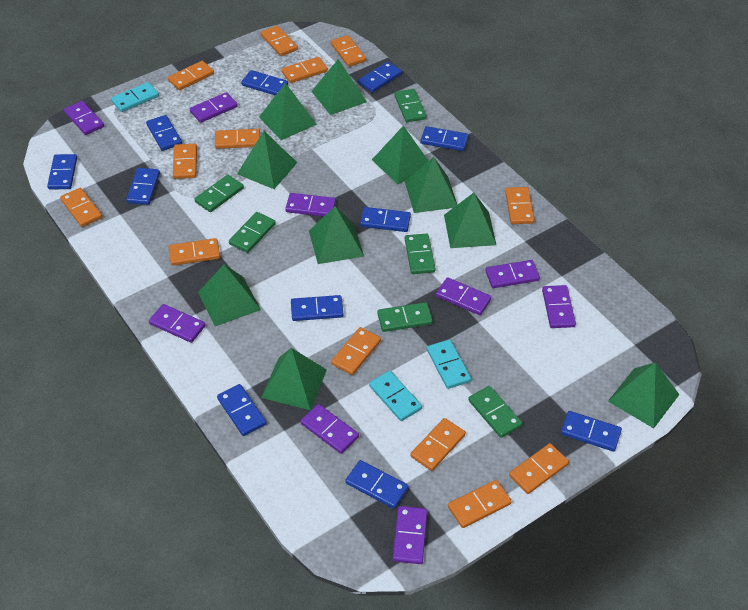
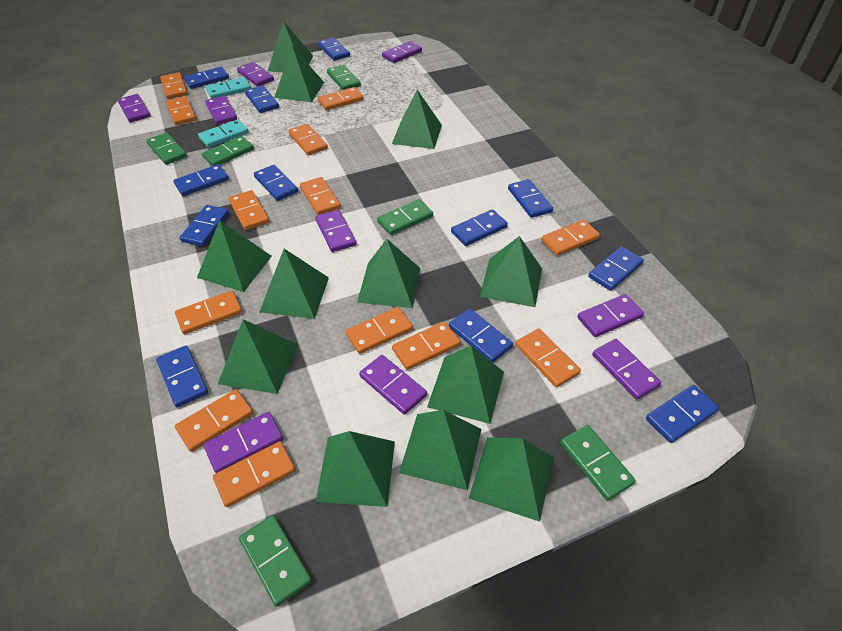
blue domino: [47,154,77,190] [126,168,160,205] [146,115,182,151] [217,384,267,436] [241,70,288,95] [291,295,344,321] [345,460,409,509] [358,62,402,93] [360,207,411,232] [420,126,468,151] [561,411,622,452] = 11 -> [156,346,208,408] [173,164,229,196] [180,205,229,246] [184,67,229,89] [245,85,279,113] [254,165,298,201] [318,38,350,61] [449,308,513,363] [451,209,508,246] [508,179,553,218] [588,246,644,291] [646,385,719,443] = 12
green pyramid: [198,264,261,326] [237,131,297,189] [259,83,317,140] [261,348,327,410] [309,206,364,264] [311,59,367,115] [372,125,428,185] [405,157,457,213] [444,193,496,248] [608,362,679,428] = 10 -> [197,220,272,292] [218,319,298,394] [260,249,329,319] [268,21,313,72] [274,46,324,102] [316,431,395,507] [357,239,420,308] [392,90,442,149] [399,410,481,490] [427,346,504,424] [469,437,554,522] [480,236,542,307] = 12
turquoise domino: [111,82,159,112] [369,371,422,421] [427,339,471,389] = 3 -> [198,119,249,148] [206,77,251,99] = 2

